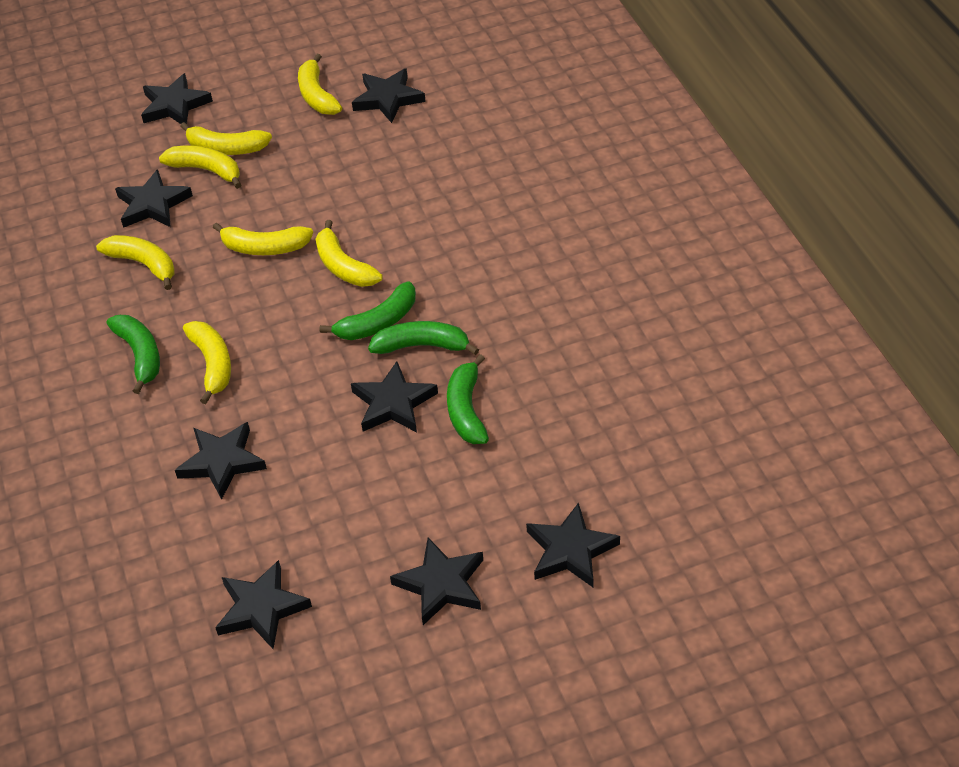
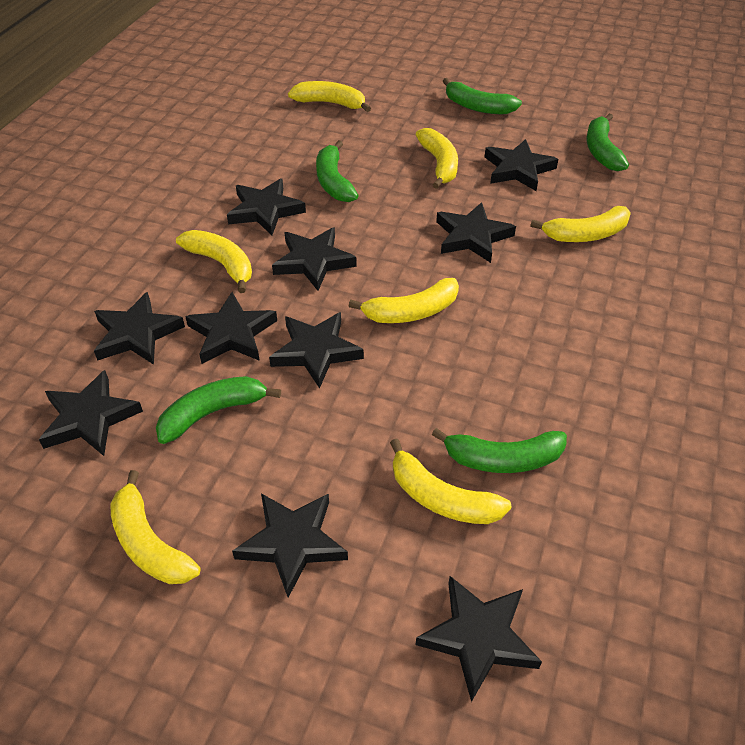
black star: [115,169,193,228] [141,73,213,124] [175,422,267,500] [215,560,312,649] [351,361,438,432] [352,68,426,123] [390,538,483,625] [526,502,620,588] = 8 -> [39,370,143,456] [94,292,185,365] [185,292,277,364] [227,179,306,236] [232,493,348,598] [269,312,364,388] [272,227,357,291] [416,576,542,702] [436,202,516,263] [484,139,558,191] = 10
green banana: [107,315,160,394] [319,281,416,340] [368,321,479,355] [447,354,489,444] = 4 -> [156,376,281,444] [316,140,359,202] [432,428,567,473] [443,78,522,114] [586,113,629,171] = 5

